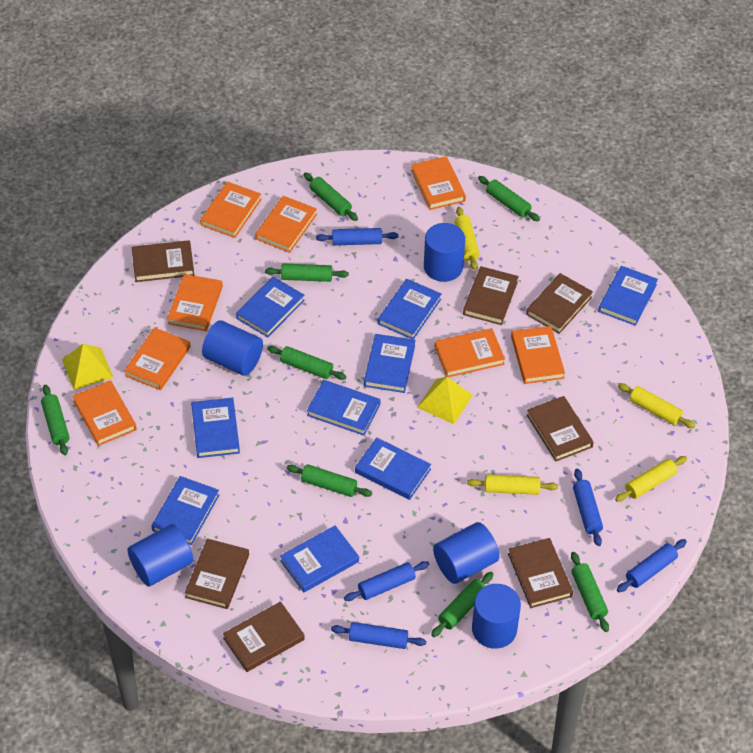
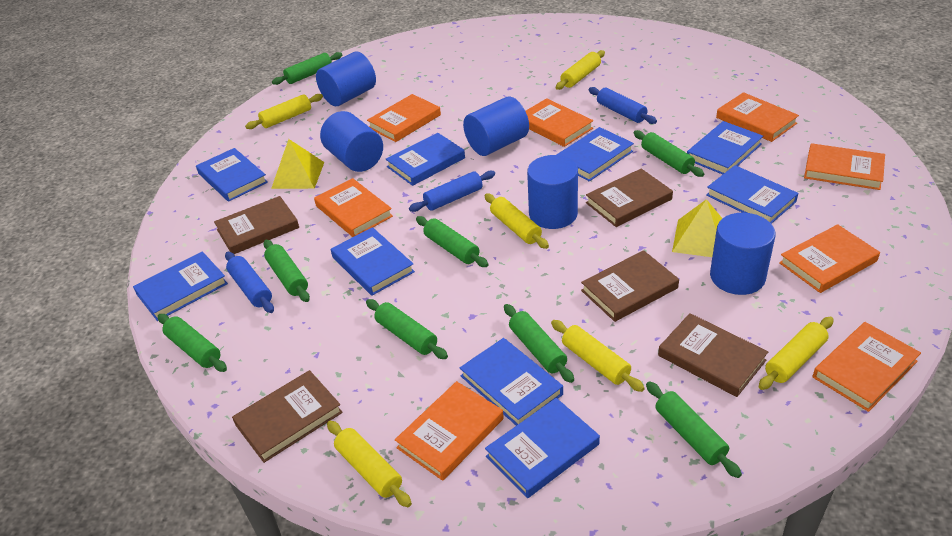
blue rolling pin: [316,228,398,245] [331,622,426,649] [344,561,429,601] [573,469,603,546] [617,539,687,592] = 5 -> [225,252,274,313] [409,171,495,212] [589,87,657,124] = 3
brown book: [132,240,194,282] [185,539,249,609] [223,601,305,672] [463,266,519,325] [508,538,573,608] [526,273,593,334] [527,396,594,462] = 7 -> [214,196,299,254] [232,370,343,463] [581,250,679,322] [586,169,673,227] [658,313,768,397] = 5
yellow rolling pin: [454,207,479,270] [467,474,558,495] [615,456,687,502] [618,383,695,428] = 4 -> [245,94,323,129] [327,421,412,507] [485,194,549,249] [551,320,645,392] [556,50,605,90] [759,317,834,390] = 6

